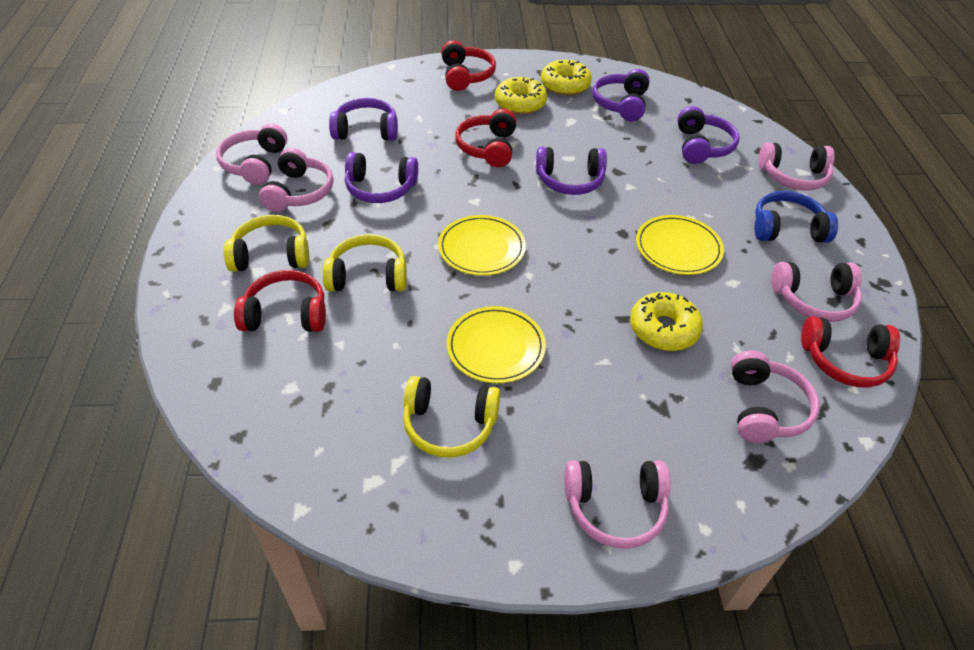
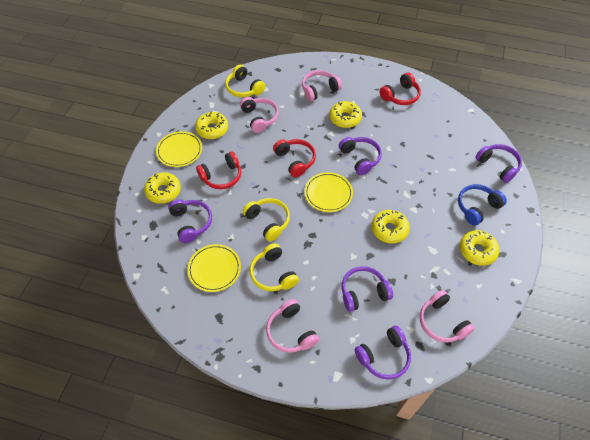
pink headphones: [216,124,287,185] [259,148,333,212] [564,460,671,549] [731,351,820,443] [758,142,835,191] [771,262,862,322] = 6 -> [240,97,279,133] [266,299,319,353] [302,70,342,102] [420,290,475,343] = 4
red headphones: [234,270,326,332] [441,40,496,91] [455,109,516,167] [801,316,900,387] = 4 -> [196,151,241,189] [273,139,316,178] [380,72,421,105] = 3
yellow donut: [495,77,547,115] [541,60,592,96] [630,292,703,351] = 3 -> [144,172,181,204] [195,112,228,139] [329,101,362,128] [372,210,410,244] [459,230,499,266] = 5

